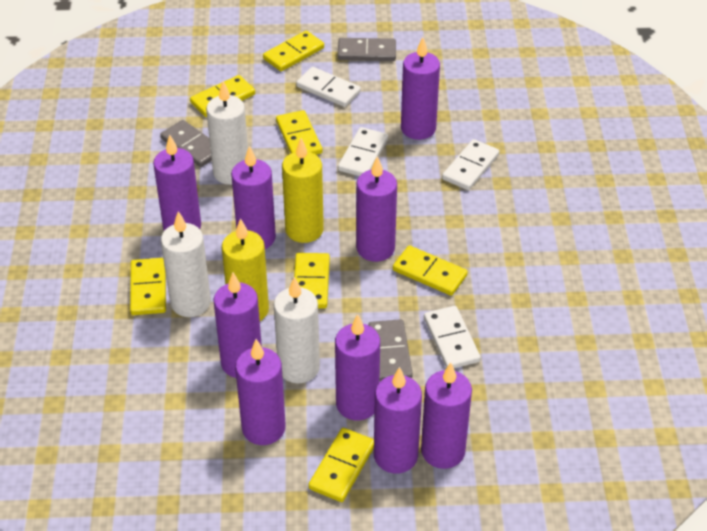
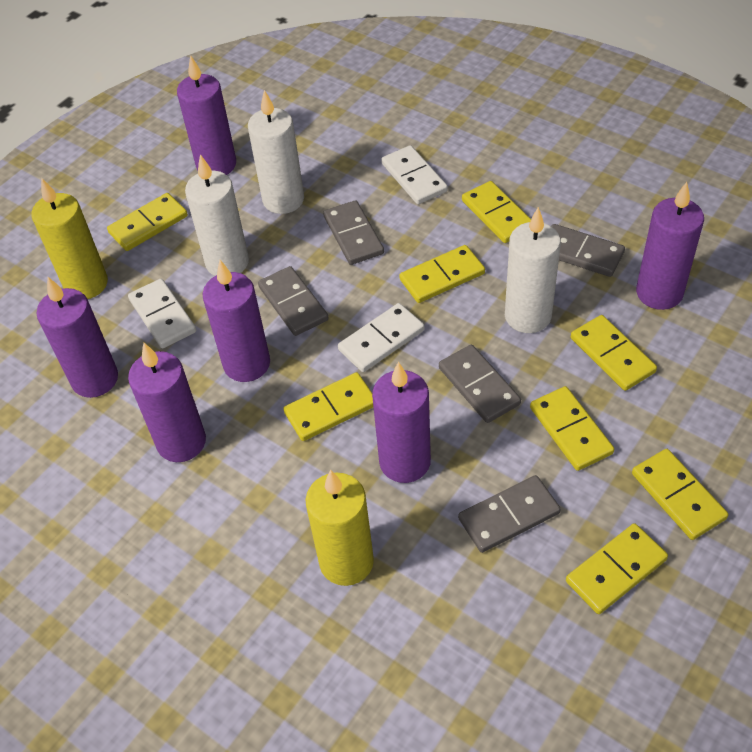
grey domino: [160,120,212,167] [338,38,396,61] [368,319,413,382] = 3 -> [258,266,328,336] [323,200,384,265] [439,345,521,423] [458,475,561,553] [551,224,625,277] = 5
purple candle: [153,135,201,231] [213,273,262,378] [231,146,276,249] [235,339,286,445] [335,314,380,421] [356,156,397,262] [374,367,422,474] [401,37,440,140] [421,362,472,469] = 9 -> [36,277,118,398] [128,343,206,462] [177,55,236,175] [203,260,270,382] [372,362,431,483] [636,182,704,310] = 6
white domino: [296,67,361,107] [338,127,388,176] [424,306,481,368] [442,139,499,190] = 4 -> [128,279,196,348] [338,303,425,372] [381,145,448,204] = 3
yellow domino: [130,258,166,315] [190,75,255,117] [263,31,324,71] [276,110,322,155] [294,253,330,309] [308,428,374,502] [393,245,468,296] = 7 -> [107,193,188,251] [283,372,373,441] [399,245,485,303] [462,181,531,243] [530,386,614,471] [566,523,668,614] [571,315,657,391] [632,449,728,540] = 8

